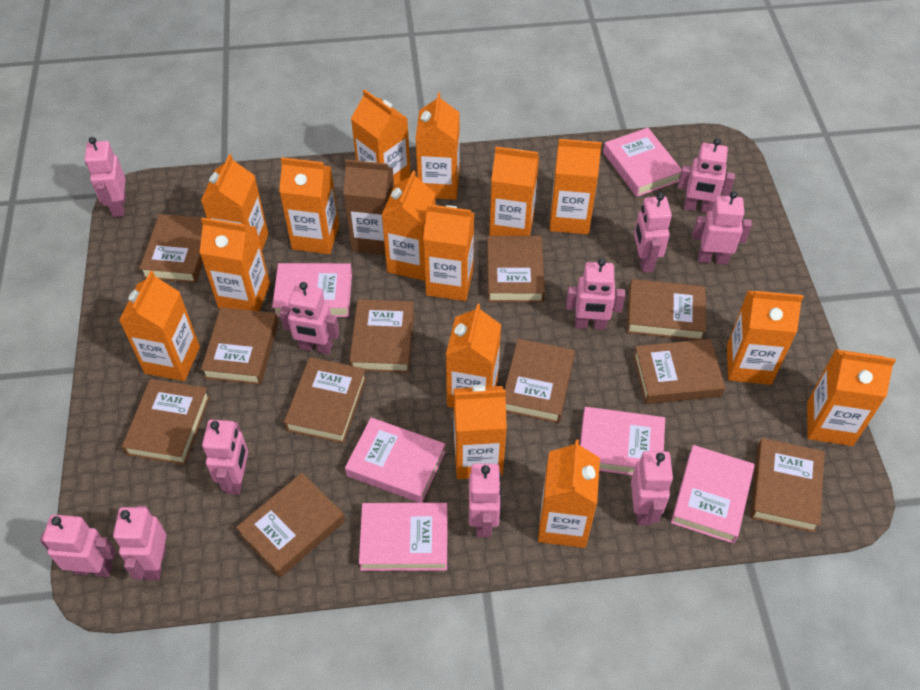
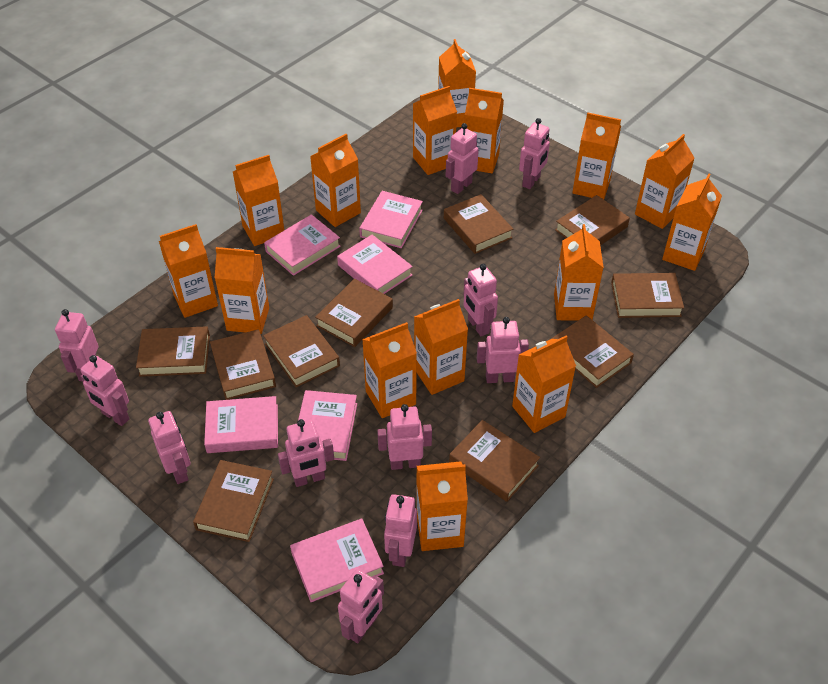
brown book: [122,379,210,465] [139,214,203,283] [201,307,278,385] [236,473,345,577] [284,357,367,443] [349,299,414,373] [487,236,545,302] [504,339,575,423] [627,279,706,340] [633,339,725,404] [750,438,825,533] = 11 -> [136,326,210,377] [193,460,274,542] [210,329,276,400] [263,315,340,388] [315,279,393,347] [444,194,513,254] [449,420,540,502] [551,315,634,388] [555,195,630,246] [611,273,684,318] = 10
brown carton: [343,159,394,255] = 1 -> none = 0

